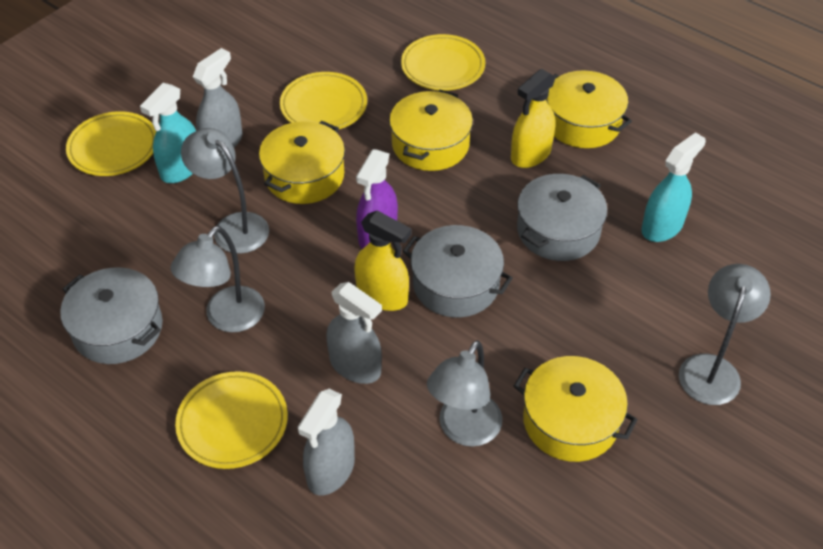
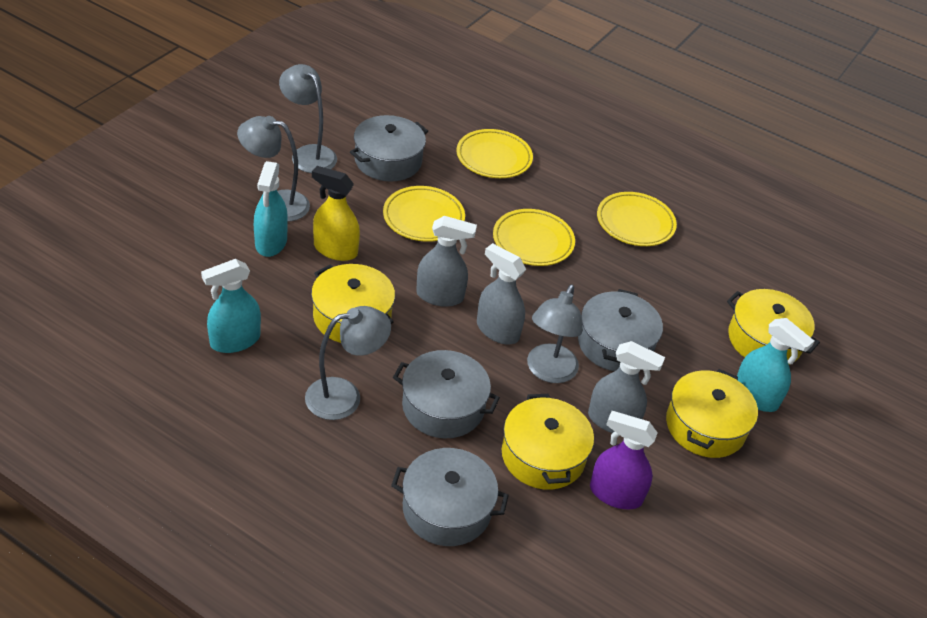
grey pot: [60,267,163,364] [403,225,513,317] [517,174,608,261] = 3 -> [350,115,428,181] [391,448,509,546] [393,350,500,439] [578,289,663,371] = 4
turquoise spray bottle: [140,83,196,183] [641,132,706,242] = 2 -> [201,259,261,353] [254,161,288,257] [737,318,814,412] = 3
yellow spray bottle: [354,211,411,311] [511,69,556,168] = 2 -> [312,166,360,261] = 1

